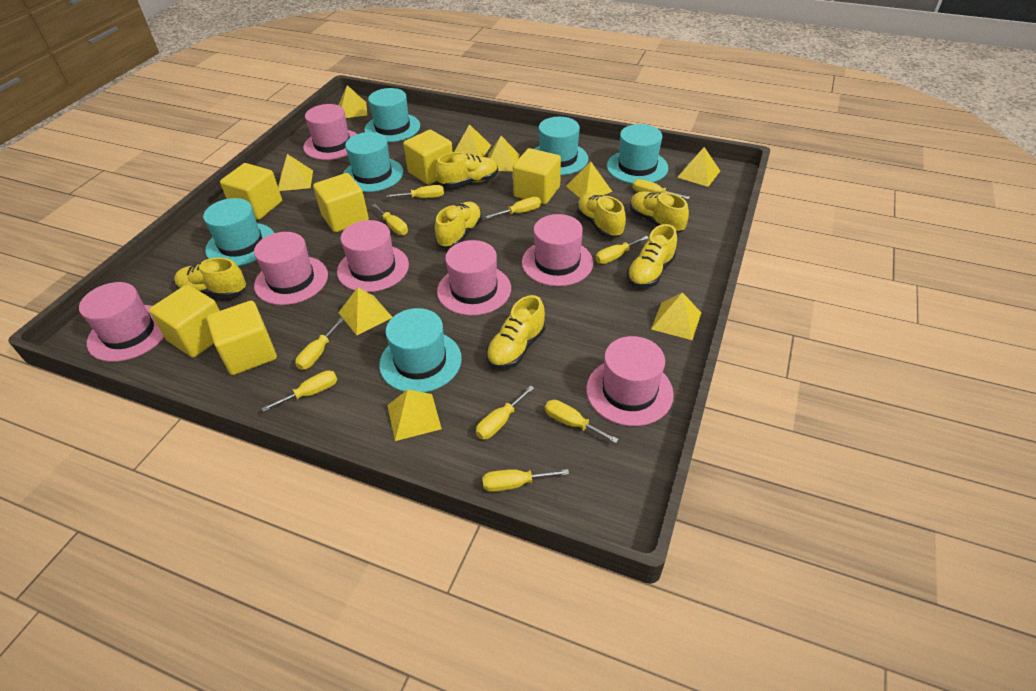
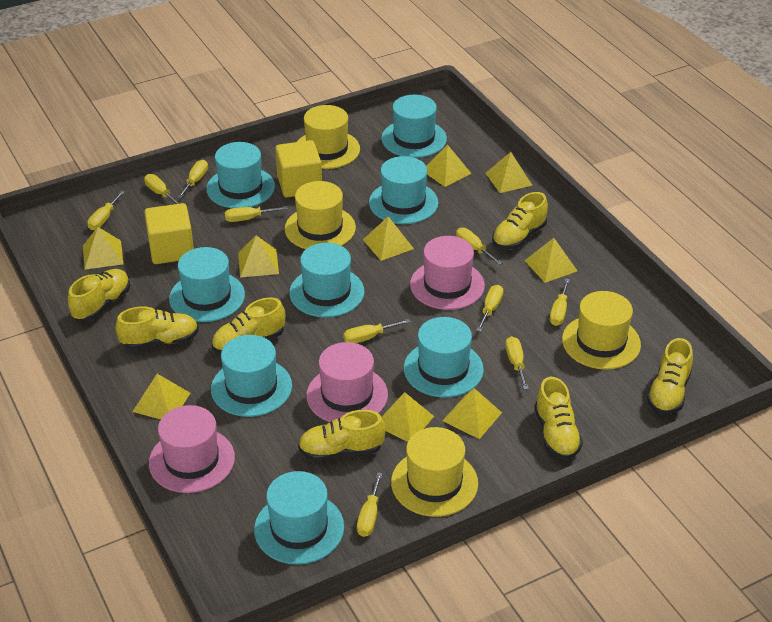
pink hat: [79,282,164,362] [254,232,328,305] [303,104,357,160] [337,220,409,292] [437,240,511,316] [522,214,593,286] [586,336,674,426] = 7 -> [149,405,235,493] [306,342,388,422] [410,236,485,310] = 3
turquoise hat: [203,198,274,266] [343,132,403,192] [365,88,420,142] [379,308,462,393] [535,117,588,175] [607,124,668,184] = 6 -> [169,247,245,322] [206,142,275,208] [211,335,292,417] [254,471,344,565] [289,243,365,318] [369,156,438,224] [381,95,447,158] [404,317,484,397] = 8
yellow cube: [149,285,220,358] [206,301,277,375] [220,163,282,220] [313,173,369,233] [403,130,453,185] [513,148,561,204] = 6 -> [144,203,194,264] [275,140,322,197] = 2
yellow hat: none = 0 -> [285,181,356,249] [297,105,360,169] [391,427,478,517] [562,291,641,370] = 4

